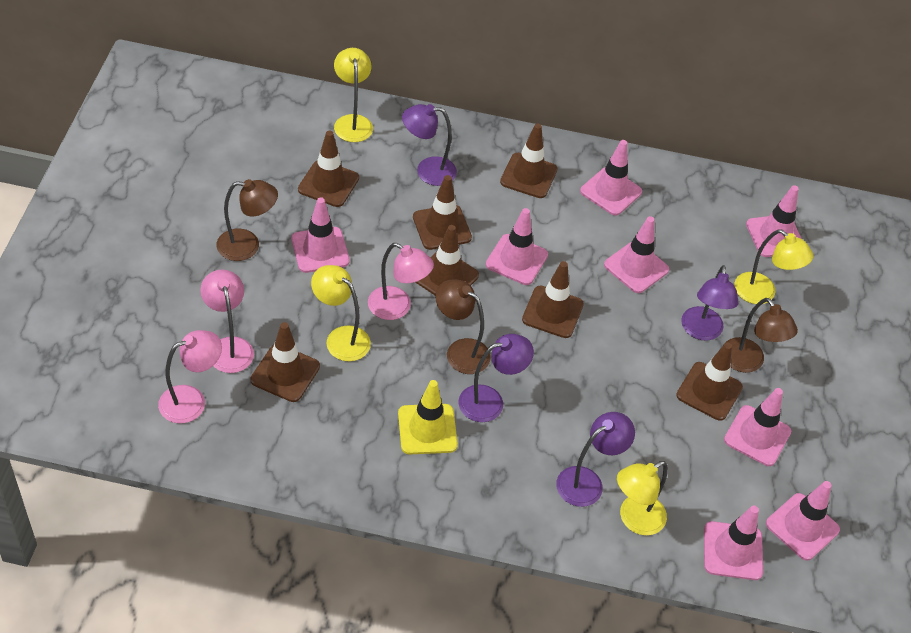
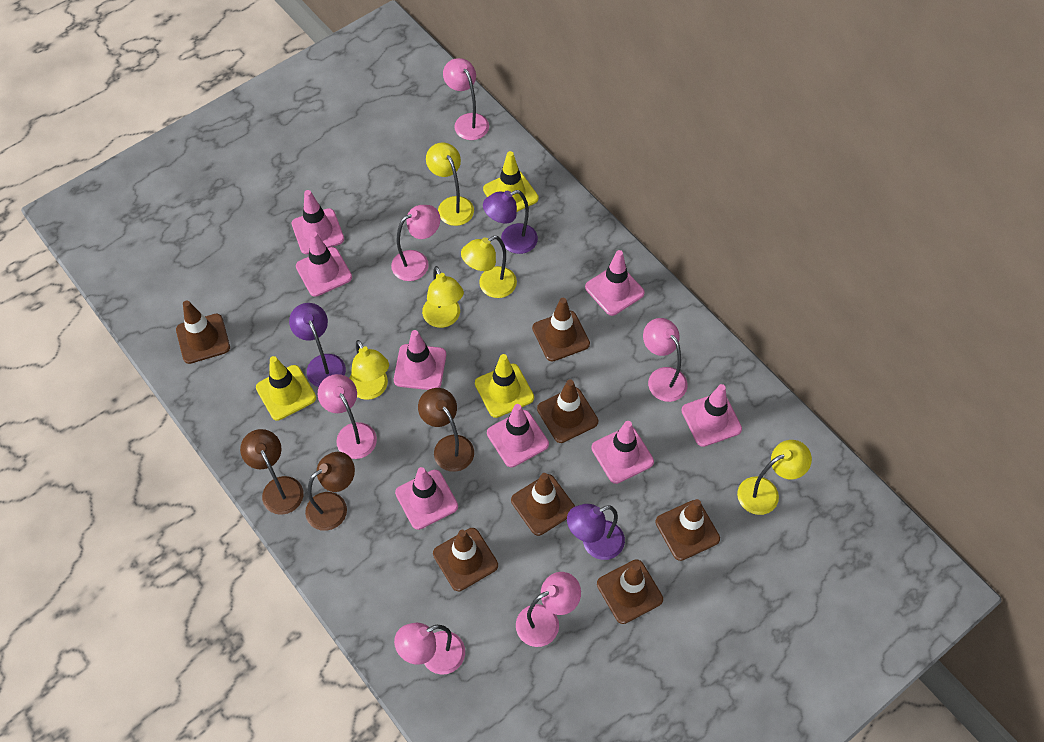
pink lamp: [158,330,222,423] [200,270,254,373] [368,243,434,320] = 3 -> [318,374,377,459] [391,205,440,281] [394,623,465,675] [443,58,489,140] [516,572,581,647] [643,318,687,402] = 6
purple lamp: [402,104,457,186] [458,334,534,422] [556,412,635,507] [681,265,738,341] = 4 -> [289,303,346,387] [483,190,538,254] [567,504,625,560] = 3
yellow lamp: [311,265,371,361] [334,48,373,142] [617,461,668,536] [734,229,813,304] = 4 -> [350,340,389,400] [422,266,464,328] [426,142,474,226] [461,236,517,298] [737,440,812,515] = 5
yellow traffic cone: [398,380,458,454] = 1 -> [256,356,316,421] [475,354,534,418] [483,151,539,212] = 3

